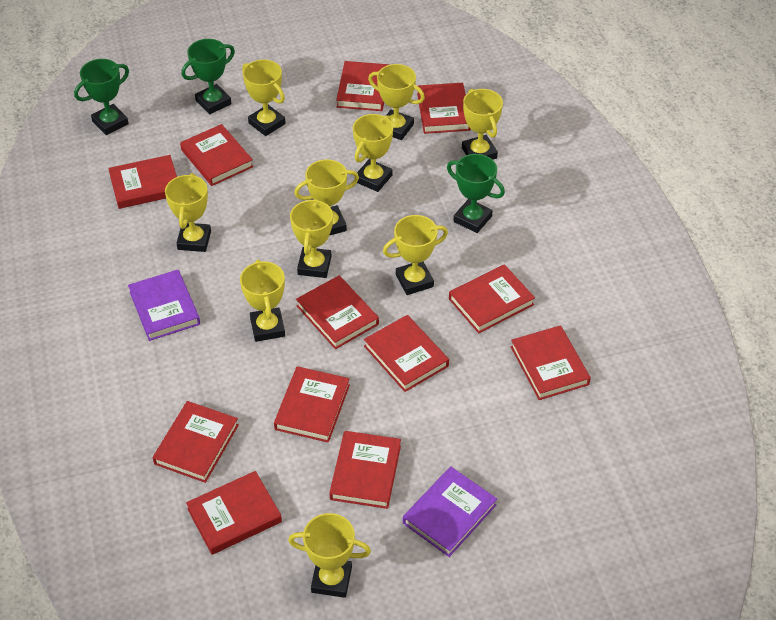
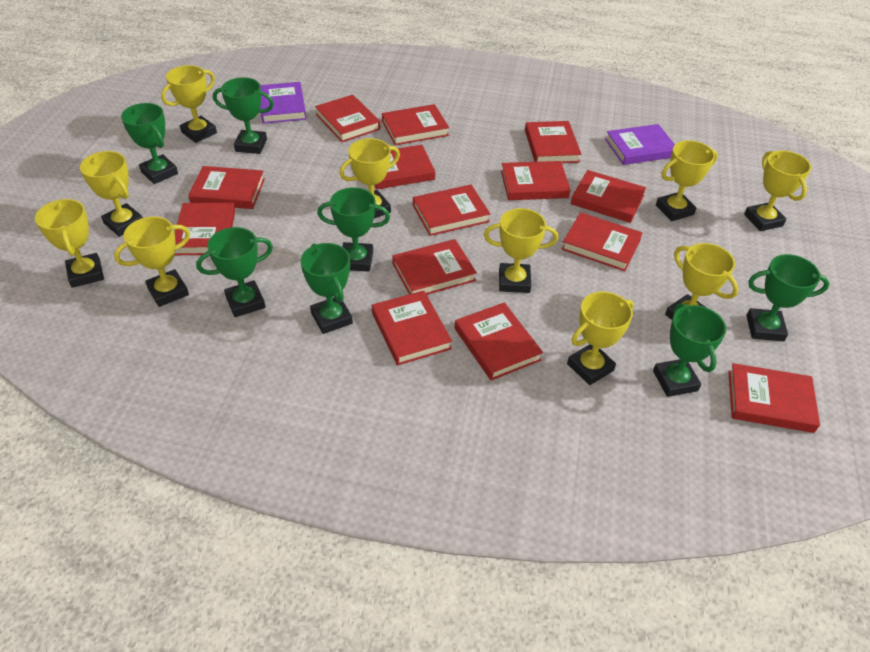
green trophy: [74,59,129,135] [181,39,235,115] [447,154,505,233] = 3 -> [121,103,178,184] [196,227,273,317] [213,77,274,154] [301,243,353,334] [317,187,390,272] [653,303,726,397] [746,254,830,341] = 7
red book: [108,155,177,209] [153,401,239,483] [180,124,253,186] [186,471,282,555] [274,366,350,443] [296,276,379,349] [329,431,401,509] [336,61,389,111] [364,315,449,392] [417,83,471,134] [449,264,535,333] [511,325,591,400] = 12 -> [174,203,235,255] [188,166,265,209] [315,95,380,142] [372,291,452,365] [375,145,435,190] [382,104,449,145] [392,239,477,295] [413,185,490,236] [455,302,543,381] [501,161,571,200] [525,121,582,163] [562,212,642,271] [571,170,646,223] [728,363,820,433] = 14

